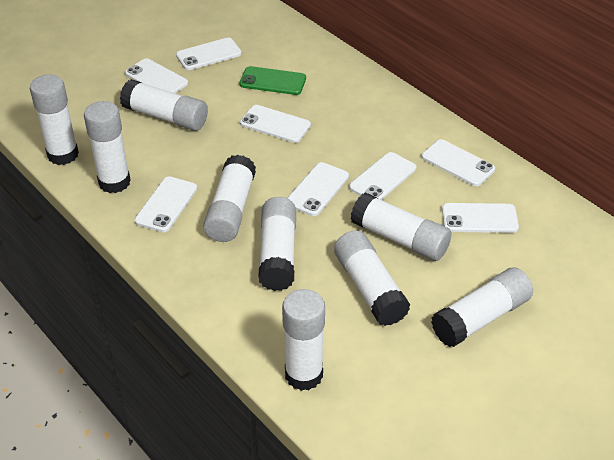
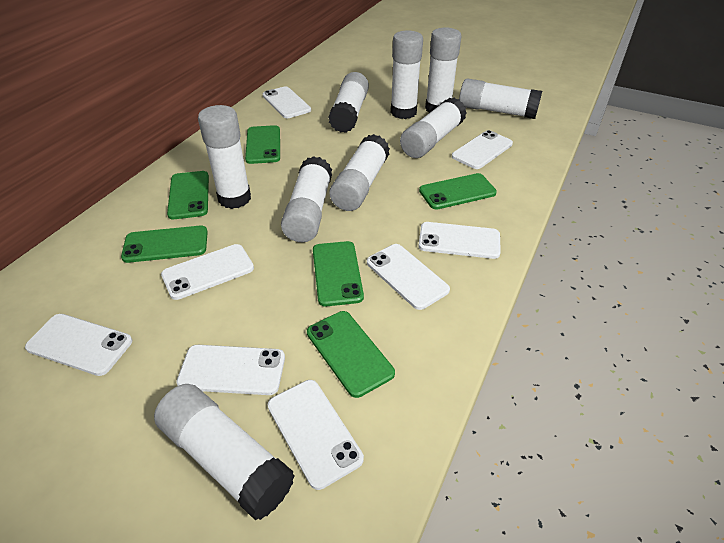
green phone: [239,66,306,95] = 1 -> [121,226,208,263] [167,171,209,219] [245,125,280,164] [307,311,395,398] [313,241,364,306] [419,173,497,210] = 6

